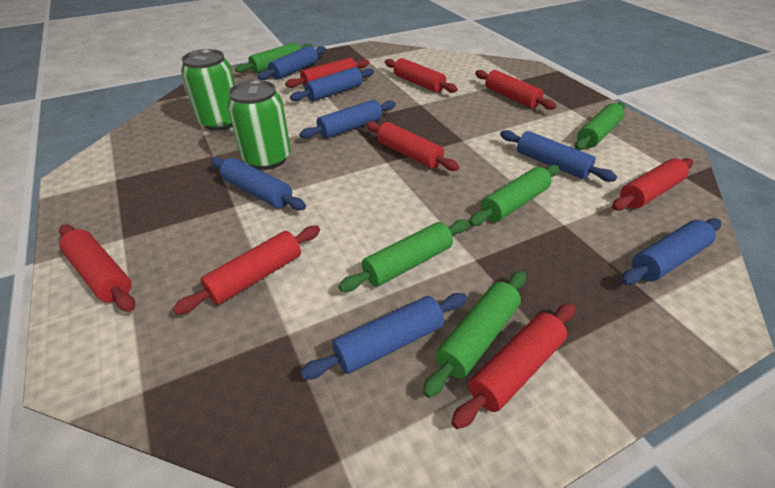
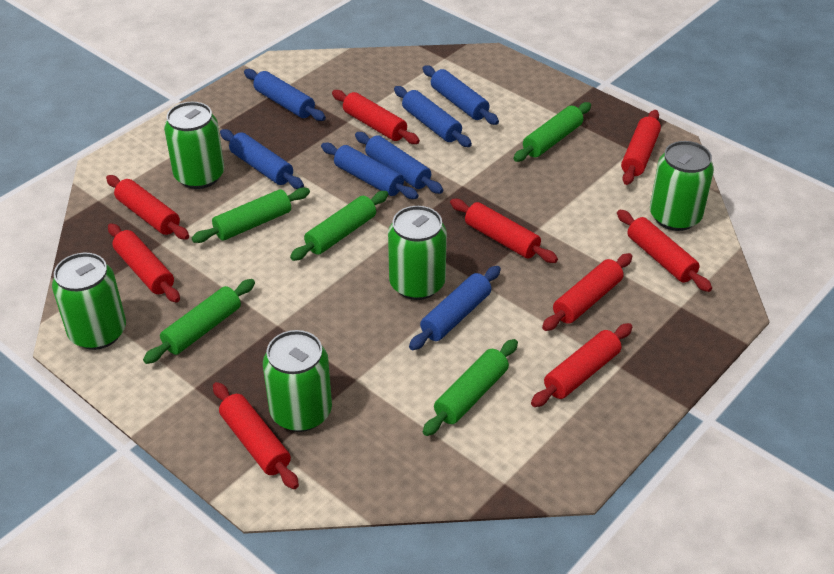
green can: [181,49,235,131] [227,80,291,170] = 2 -> [52,253,126,350] [164,102,224,189] [263,330,332,432] [388,206,447,300] [650,141,714,231] = 5
red rolling pin: [59,224,135,312] [173,226,320,315] [285,58,369,88] [366,121,459,171] [385,58,458,93] [451,303,575,429] [475,70,556,110] [612,158,693,211] = 8 -> [106,175,189,240] [108,223,180,303] [213,382,299,489] [332,90,420,144] [450,199,558,263] [531,323,632,407] [542,253,632,331] [617,210,712,292] [621,110,661,185] = 9

